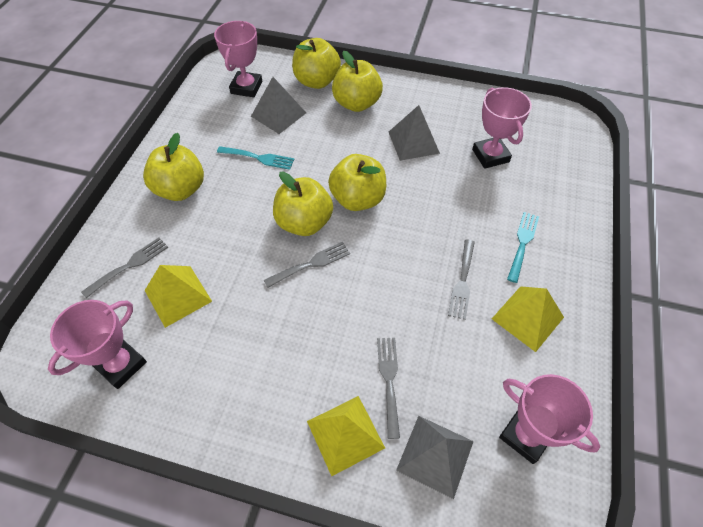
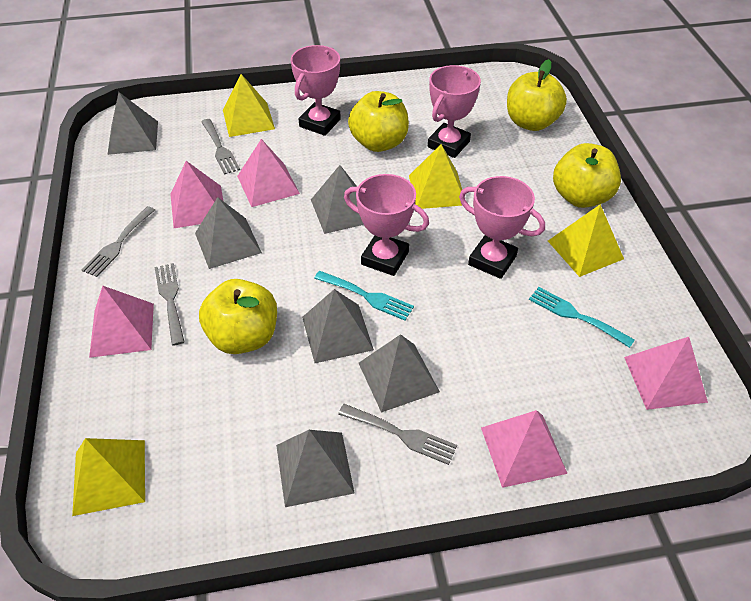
grey pyramid: [251,77,306,134] [389,105,440,161] [396,416,474,499] = 3 -> [107,92,158,155] [195,197,262,269] [276,430,355,507] [302,289,374,363] [311,165,364,234] [359,334,440,413] = 6
pink pyramid: none = 0 -> [89,286,154,358] [170,161,223,228] [237,139,300,207] [481,410,568,488] [624,337,708,410] = 5
yellow apple: [143,133,204,201] [273,172,333,236] [292,38,341,89] [328,154,386,211] [332,51,383,112] = 5 -> [199,279,277,354] [348,91,409,152] [507,59,567,131] [553,143,621,208] = 4
yellow pyramid: [144,265,212,328] [307,396,385,476] [492,286,564,352] = 3 -> [72,438,145,516] [223,74,275,137] [409,144,463,209] [548,204,624,277] = 4

